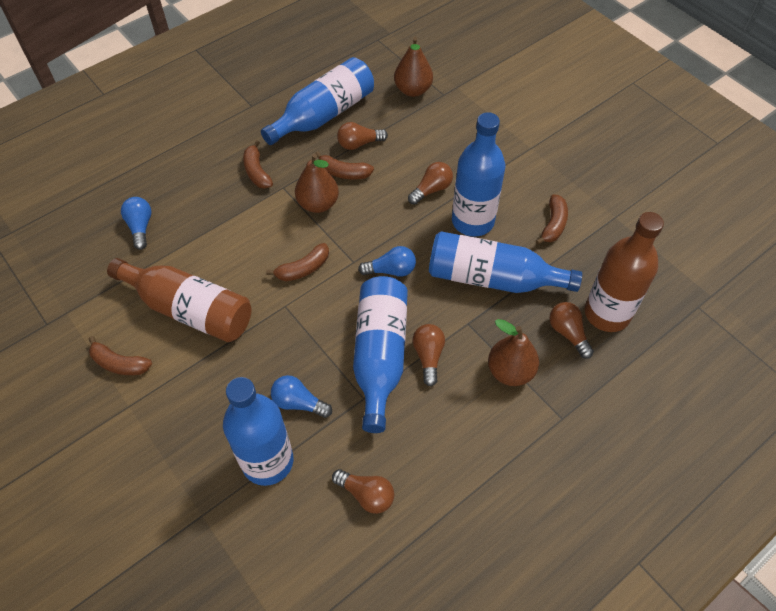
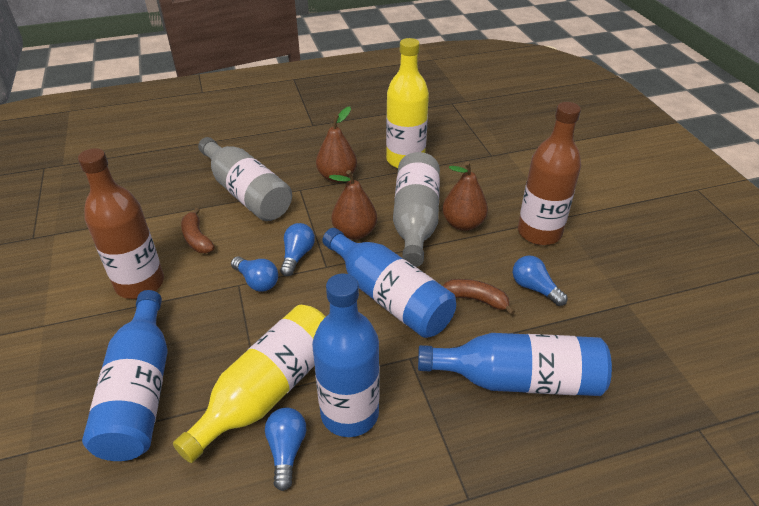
blue bottle: [223,377,293,486] [261,57,374,145] [353,276,408,433] [429,231,582,293] [452,112,505,237] = 5 -> [82,290,167,461] [312,273,380,437] [322,228,456,338] [418,333,612,396] = 4
blue light bulb: [121,197,152,250] [271,375,332,418] [358,246,416,277] = 3 -> [231,257,278,292] [265,408,306,491] [280,223,315,276] [513,255,567,306] = 4
brown banana: [88,336,152,375] [243,140,273,189] [266,243,329,281] [315,152,374,180] [536,194,568,245] = 5 -> [181,208,215,253] [443,279,515,315] = 2
brown light bulb: [332,469,394,514] [337,122,388,150] [408,162,453,205] [413,324,445,386] [549,302,594,359] = 5 -> none = 0
grey bottle: none = 0 -> [198,137,292,221] [393,152,440,267] = 2
yellow bottle: none = 0 -> [173,305,326,463] [386,38,429,168] = 2

